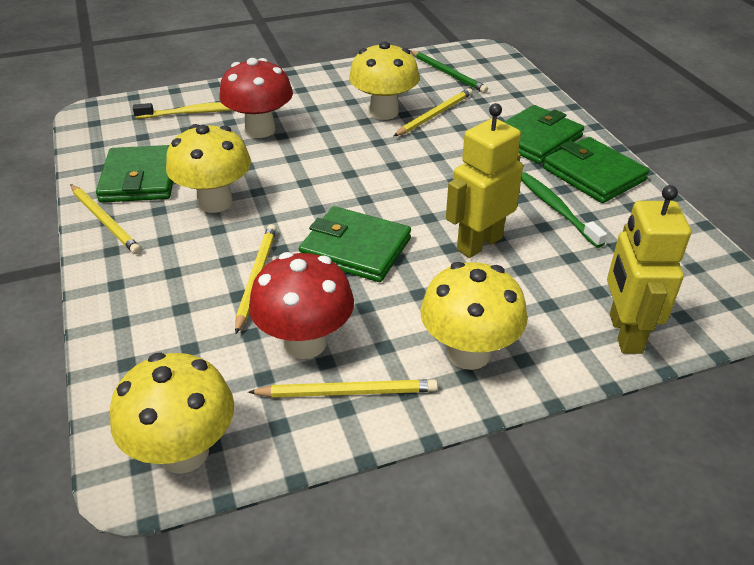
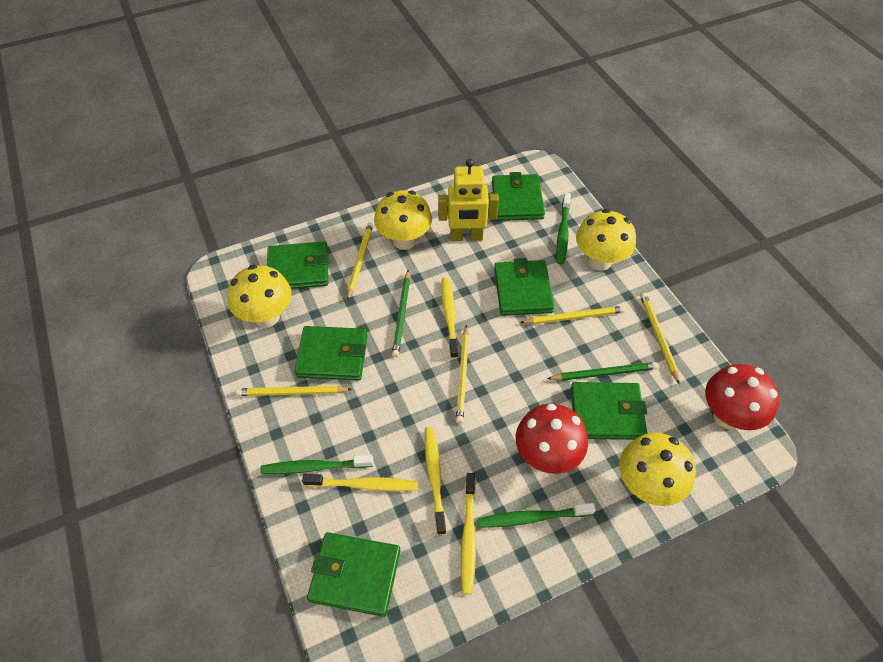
green pencil: [410,51,488,93] = 1 -> [392,270,410,357] [547,362,658,381] = 2
green toothbrush: [521,172,607,248] = 1 -> [260,455,373,474] [478,503,596,528] [556,193,571,264] = 3
green wallet: [96,145,173,203] [299,206,411,282] [504,105,584,164] [543,137,649,203] = 4 -> [267,242,329,289] [294,326,367,381] [307,532,400,617] [492,172,545,221] [494,258,554,316] [571,382,647,440] = 6
yellow pencil: [70,184,141,254] [235,224,277,334] [248,379,438,398] [394,88,472,136] = 4 -> [236,386,352,396] [347,222,373,301] [456,325,469,423] [520,306,625,324] [640,293,680,385] = 5
yellow robot: [446,103,523,258] [607,185,691,354] = 2 -> [438,159,499,241] = 1
yellow toothbrush: [133,102,231,119] = 1 -> [302,474,418,491] [425,427,446,535] [442,277,459,359] [461,473,476,594] = 4

